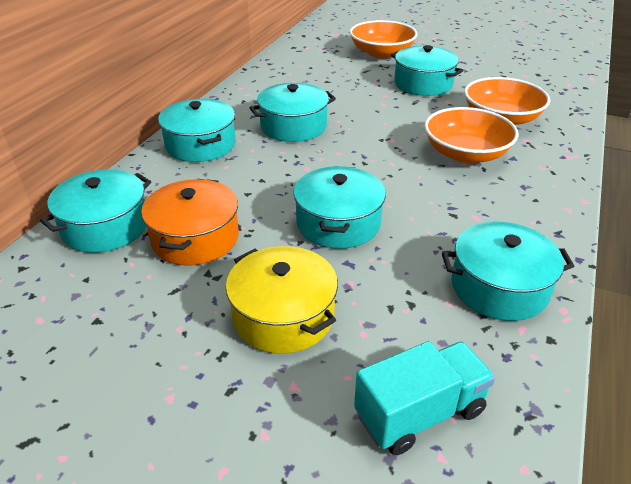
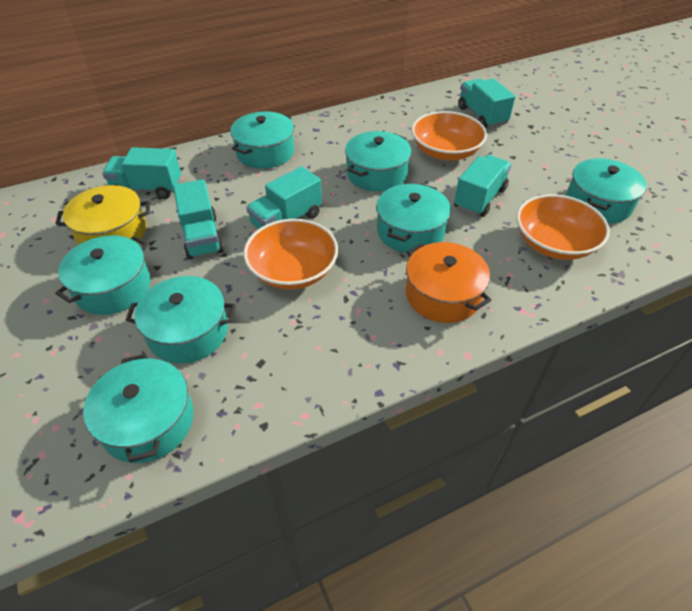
turquoise pot: [40,169,151,253] [158,99,236,162] [249,83,336,142] [293,166,386,249] [391,45,463,96] [442,221,574,321] = 6 -> [55,235,151,315] [83,354,194,463] [126,276,236,364] [230,111,294,169] [345,131,412,192] [376,184,451,254] [566,158,647,224] = 7
turquoise truck: [354,341,495,455] = 1 -> [102,147,181,199] [173,180,224,259] [246,166,322,229] [454,155,512,217] [458,78,515,128] = 5

